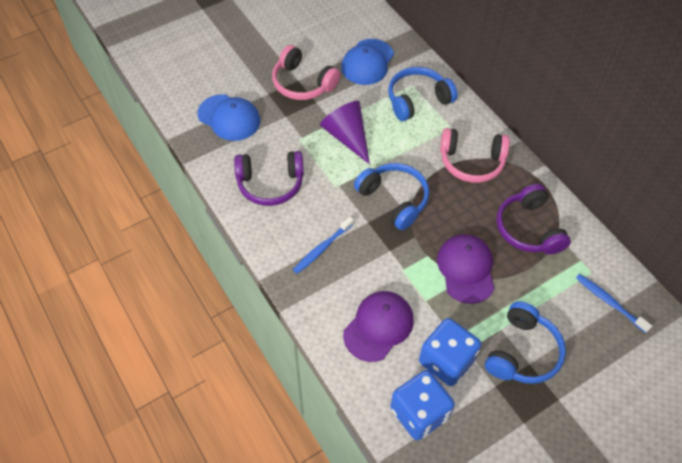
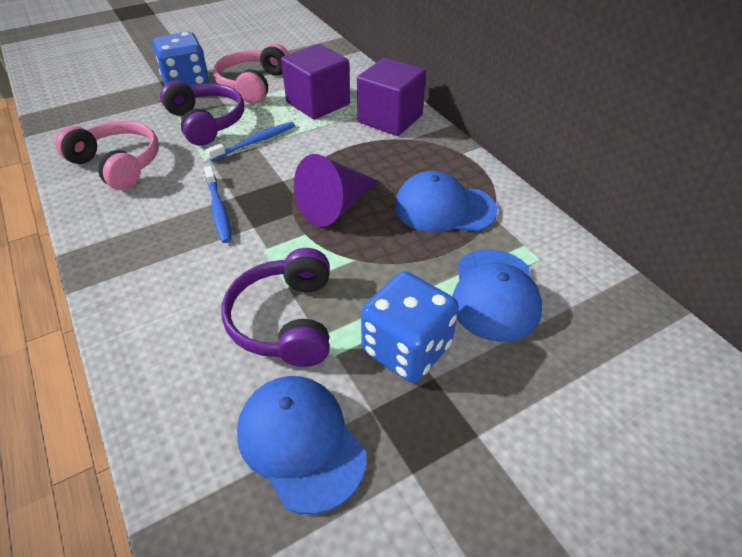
blue cap: [197,94,260,141] [341,39,394,85] = 2 -> [237,376,366,515] [395,171,498,232] [453,250,542,342] = 3
blue headphones: [354,163,429,230] [388,67,458,121] [485,301,566,384] = 3 -> none = 0
purple cap: [343,291,414,362] [437,234,495,304] = 2 -> none = 0
purple cube: none = 0 -> [281,44,350,120] [357,58,426,136] = 2

